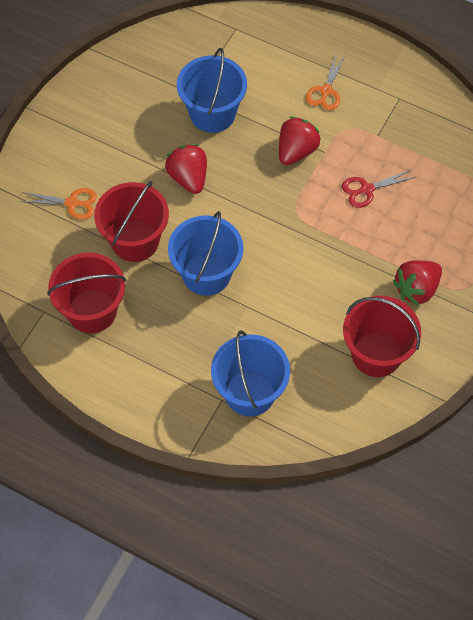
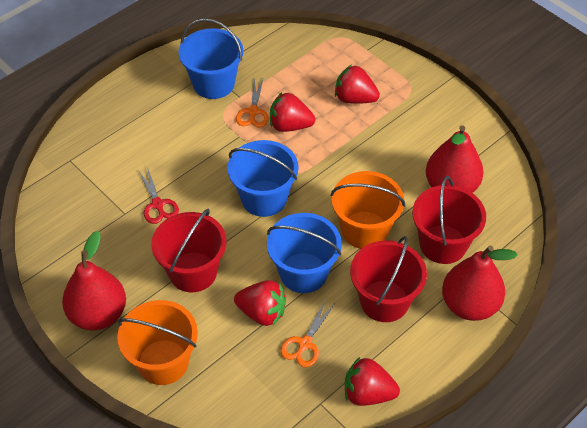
orange bucket: none = 0 -> [117,300,198,385] [331,171,405,249] = 2
red pear: none = 0 -> [62,231,126,330] [426,125,484,193] [442,245,518,321] = 3
red strawberry: [165,144,207,194] [279,116,321,165] [393,260,442,306] = 3 -> [234,280,286,326] [270,92,315,132] [335,64,380,104] [345,357,400,406] = 4

